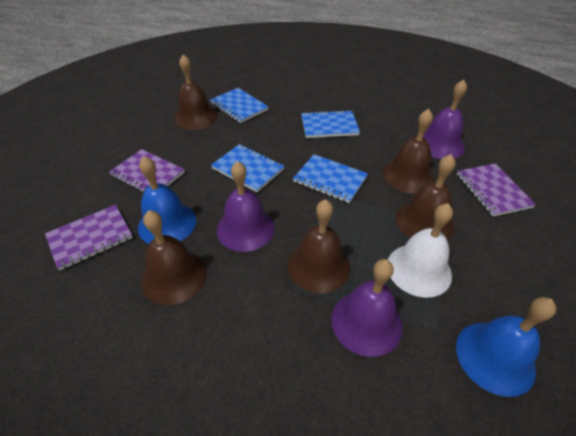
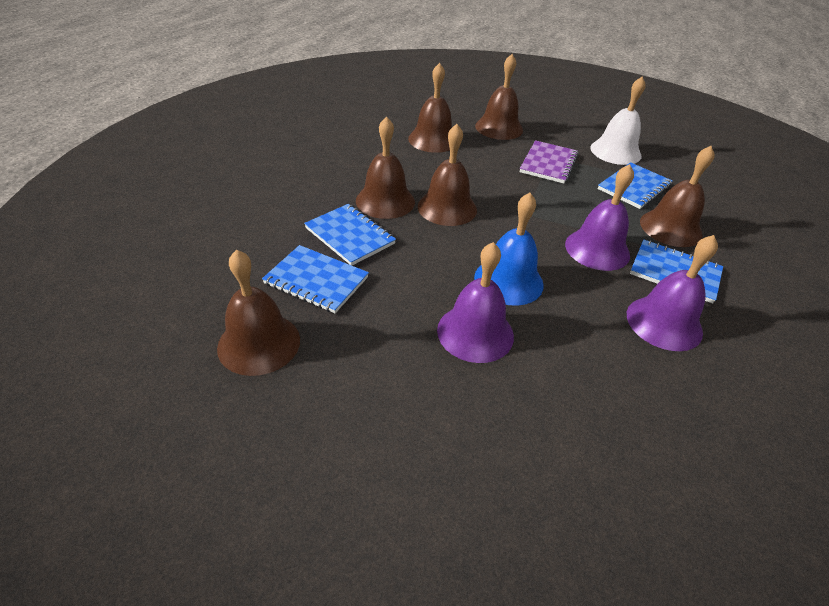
blue bell: [138,156,196,244] [456,297,556,397] = 2 -> [474,193,544,306] = 1
brown bell: [141,210,207,305] [174,54,218,130] [288,199,351,293] [383,109,435,193] [396,154,456,240] = 5 -> [217,250,300,376] [356,116,415,219] [408,63,452,153] [418,124,477,226] [475,54,523,140] [640,146,715,247] = 6
purple notebook: [45,205,133,270] [109,149,185,193] [457,164,536,217] = 3 -> [520,140,578,183] = 1

